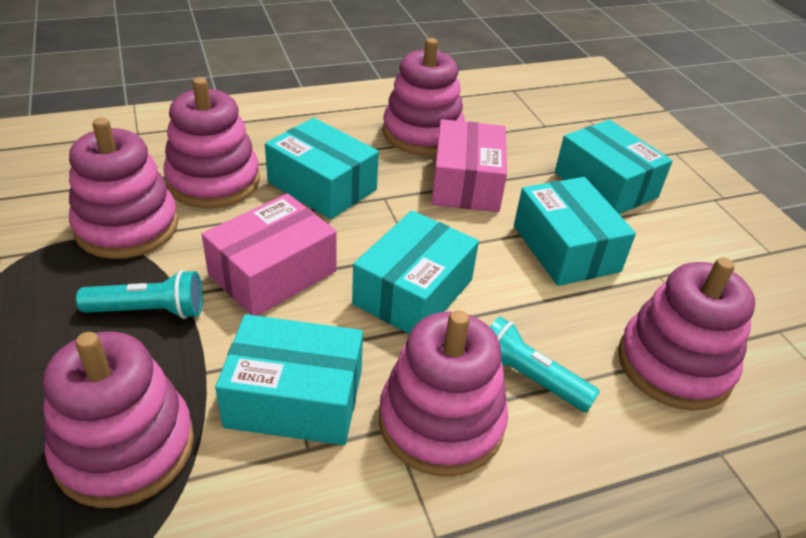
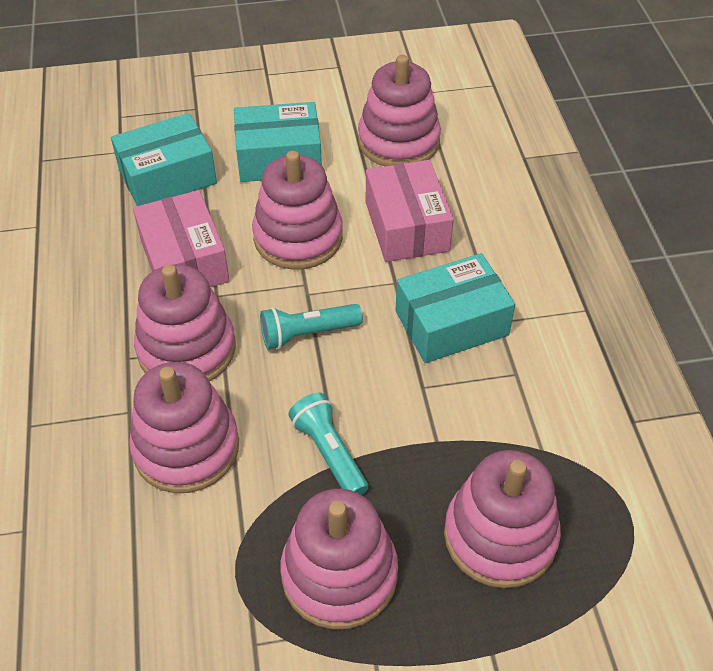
turquoise box: [215,314,363,445] [265,118,379,219] [352,210,479,334] [514,177,636,286] [555,120,673,214] = 5 -> [111,113,217,206] [234,102,322,182] [395,253,515,363] = 3

